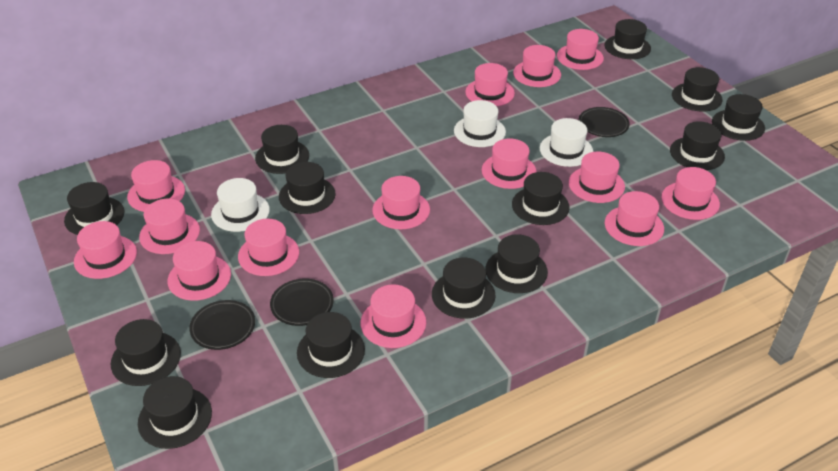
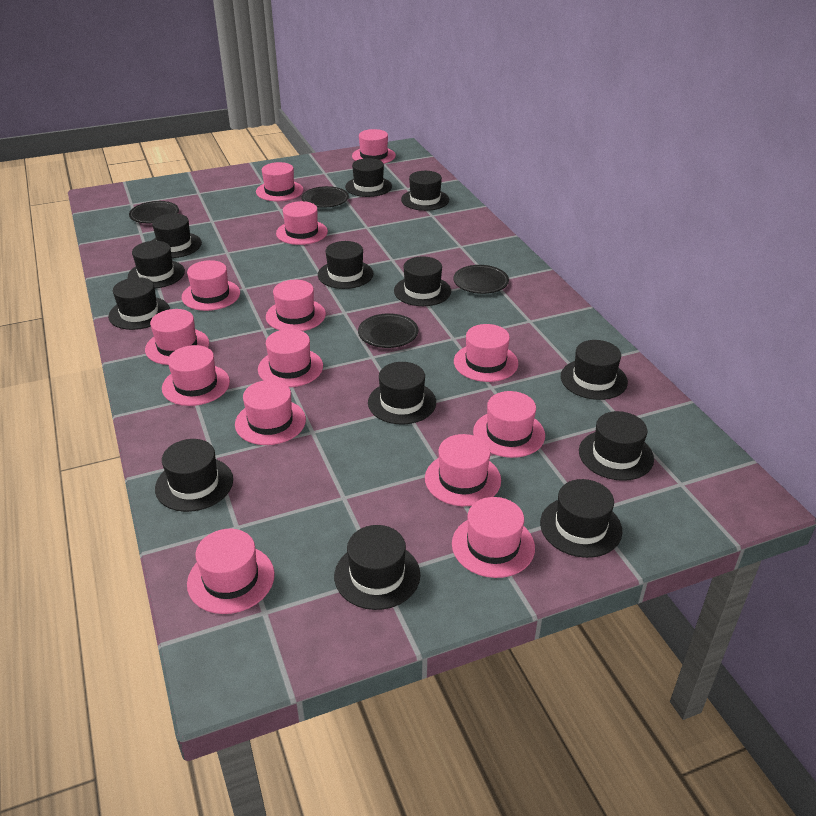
black plate: [189,300,255,350] [270,278,334,326] [579,107,630,137] = 3 -> [129,201,179,223] [301,186,349,208] [358,313,418,348] [454,265,509,294] = 4
white hat: [211,178,270,232] [454,100,506,147] [540,118,593,167] = 3 -> none = 0

